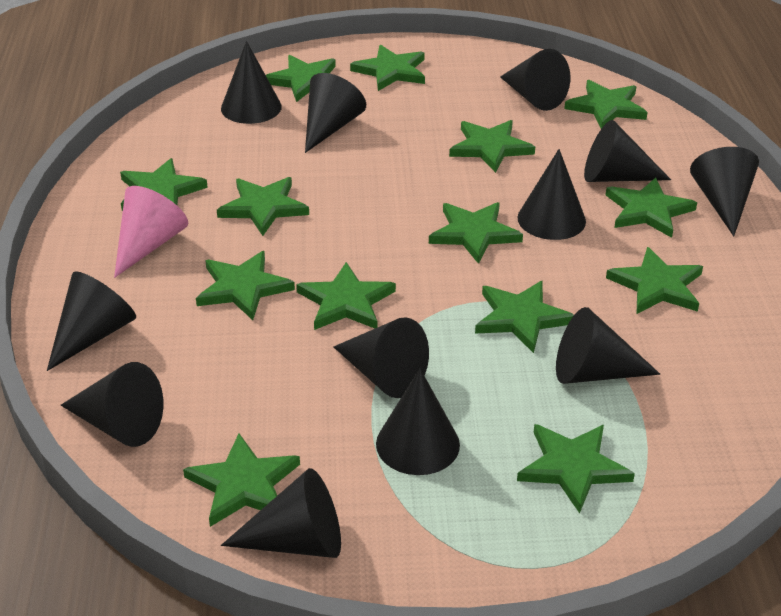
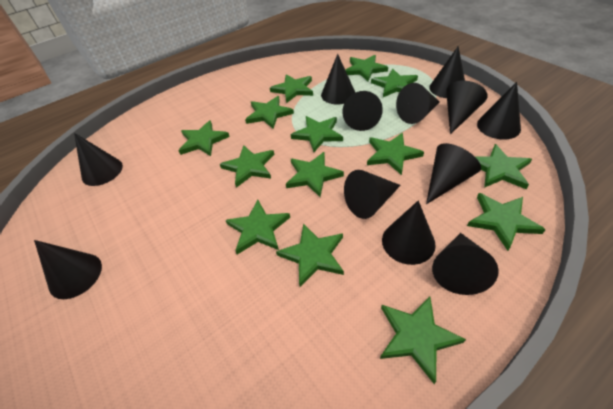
pink cone: [114,186,188,278] = 1 -> none = 0

